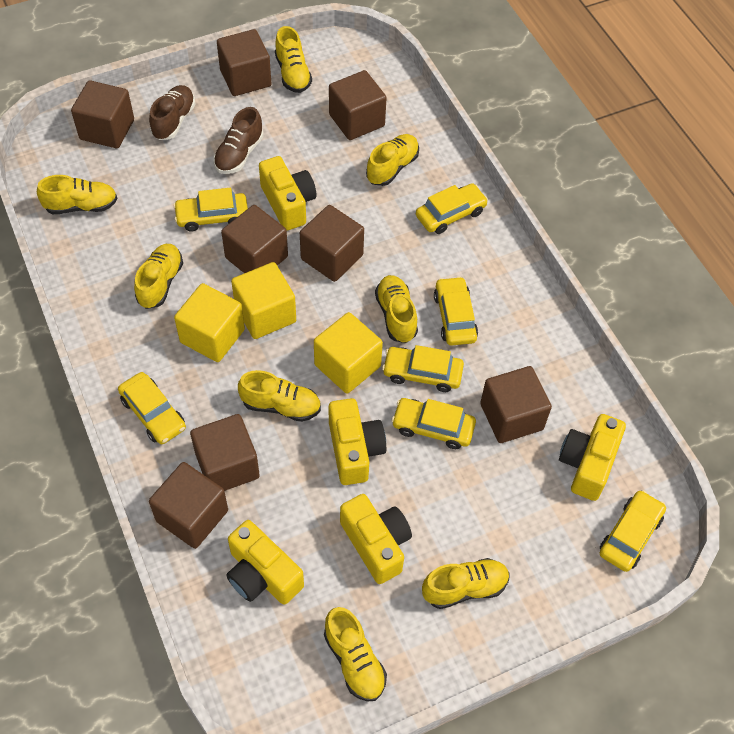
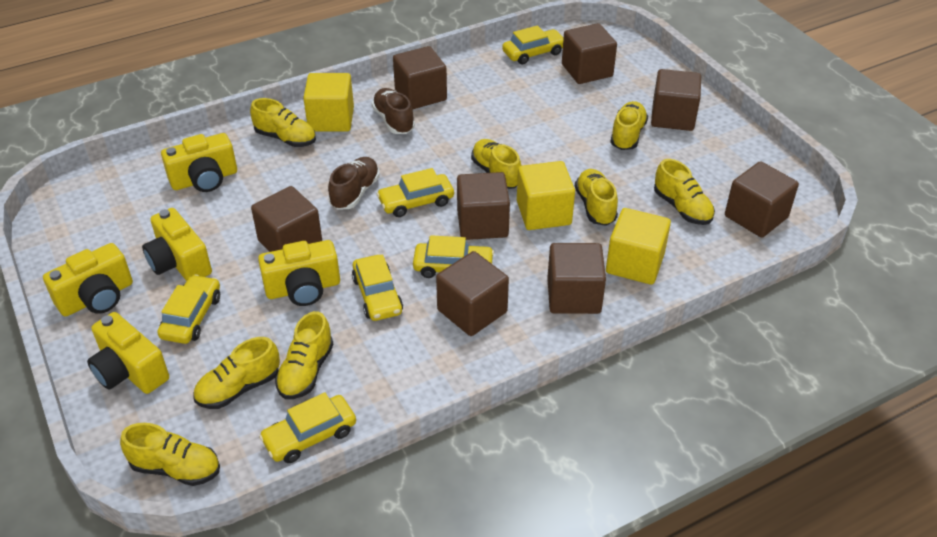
yellow car: [118,372,186,444] [173,188,248,232] [382,345,464,392] [392,398,476,449] [416,183,488,234] [434,276,478,346] [600,490,666,572] = 7 -> [157,274,220,344] [259,392,356,463] [352,254,403,321] [377,168,454,217] [413,235,494,278] [502,25,564,64] = 6

